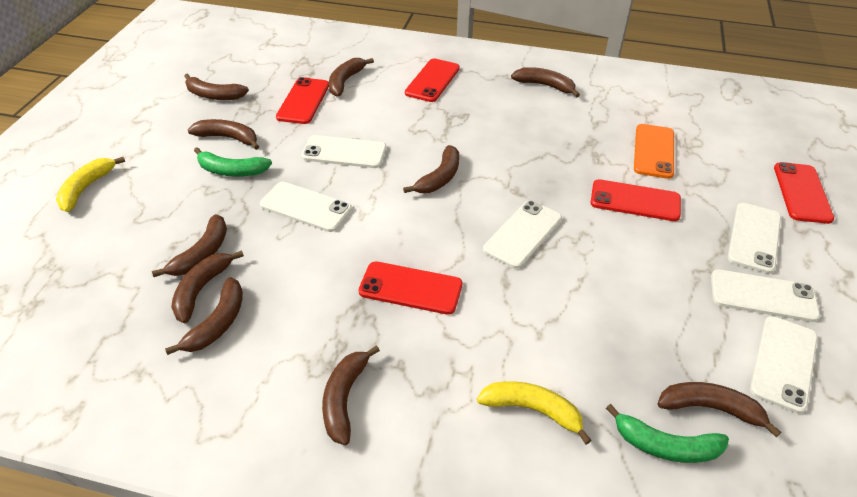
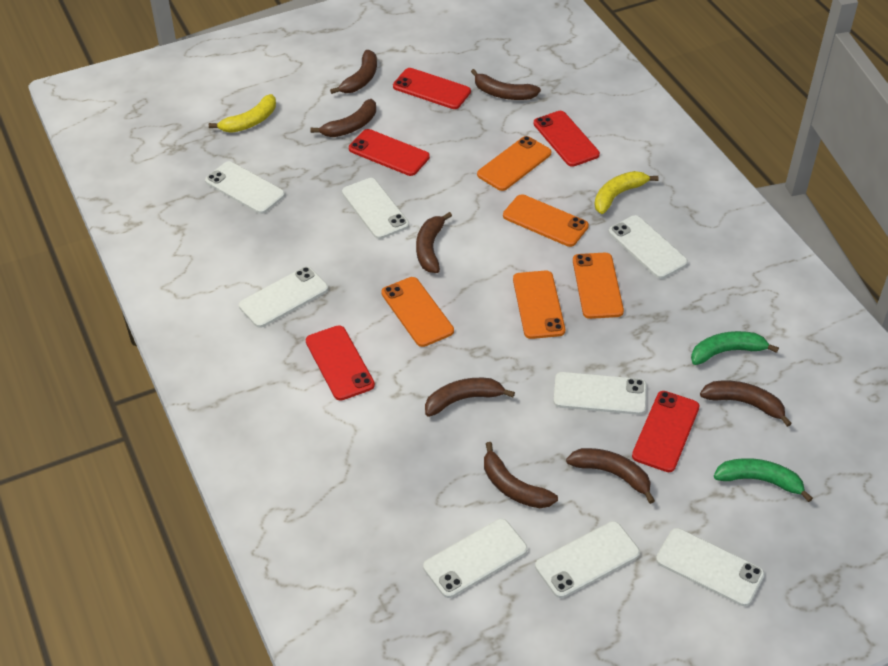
brown banana: [152,214,227,277] [165,277,243,355] [171,250,244,323] [184,74,249,100] [188,119,259,150] [322,345,380,445] [329,58,374,96] [403,145,459,193] [511,67,580,98] [658,382,781,437] = 10 -> [310,99,376,137] [330,50,377,94] [416,212,452,273] [425,378,515,417] [471,69,541,100] [484,442,558,508] [566,448,655,504] [700,381,792,427] = 8
orange phone: [634,124,674,179] = 1 -> [381,277,454,347] [477,136,551,191] [503,194,589,247] [513,270,565,339] [573,253,624,319] = 5
white phone: [260,182,352,232] [301,135,386,168] [483,201,562,269] [711,269,820,322] [728,203,781,274] [750,316,818,414] = 6 -> [205,161,285,214] [239,267,328,328] [342,178,409,239] [423,519,528,598] [535,521,640,598] [553,372,647,415] [609,215,688,279] [656,528,765,606] = 8

